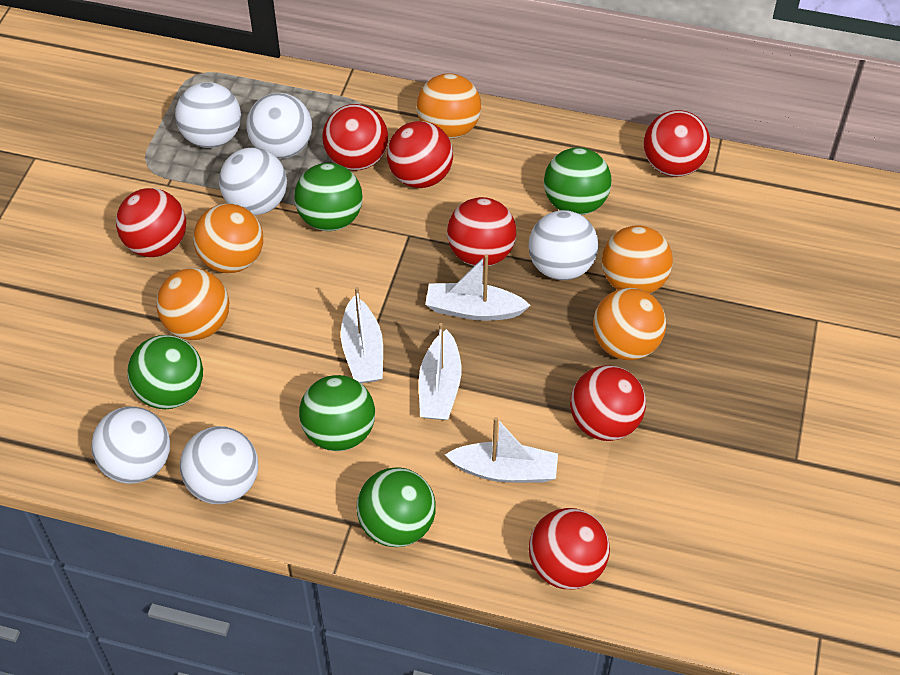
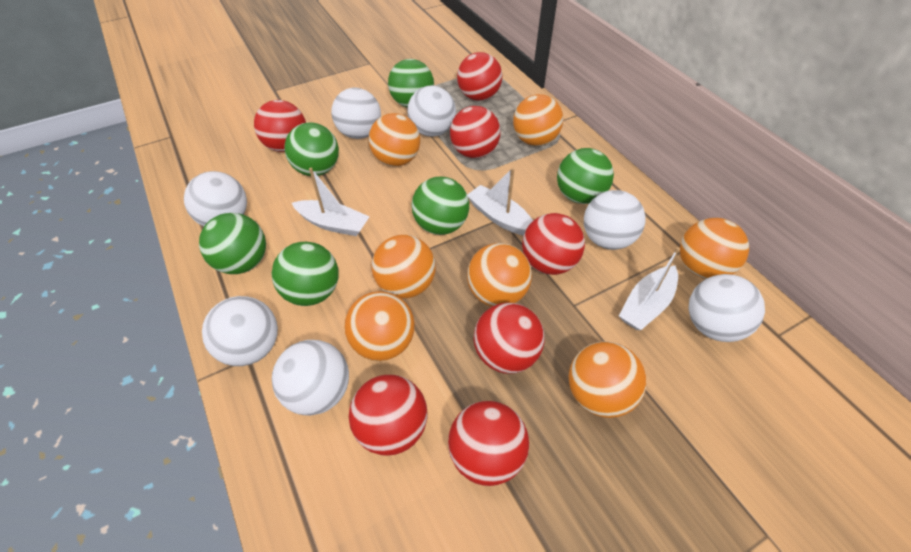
green ball: [127,335,203,409] [294,163,363,231] [299,375,375,451] [357,467,436,547] [544,147,612,215] = 5 -> [199,213,266,274] [271,242,339,306] [284,122,339,176] [388,59,434,107] [412,177,469,235] [557,148,614,204] = 6
orange ball: [156,268,229,340] [193,204,263,273] [417,73,481,139] [593,288,666,360] [602,226,673,294] = 5 -> [344,291,415,361] [369,113,420,166] [372,235,436,298] [467,243,532,307] [513,94,563,146] [569,342,646,418] [680,218,749,279] = 7
white ball: [91,406,170,484] [175,82,241,148] [180,426,258,504] [219,147,287,215] [246,93,312,159] [528,210,598,280] = 6 -> [184,171,247,226] [202,296,278,366] [272,340,349,416] [331,88,381,139] [407,85,456,137] [584,190,646,250] [689,274,765,342] = 7
white boat: [341,287,383,383] [419,323,461,420] [425,255,531,321] [445,417,558,483] = 4 -> [292,168,370,236] [467,168,533,236] [619,247,680,330] = 3

